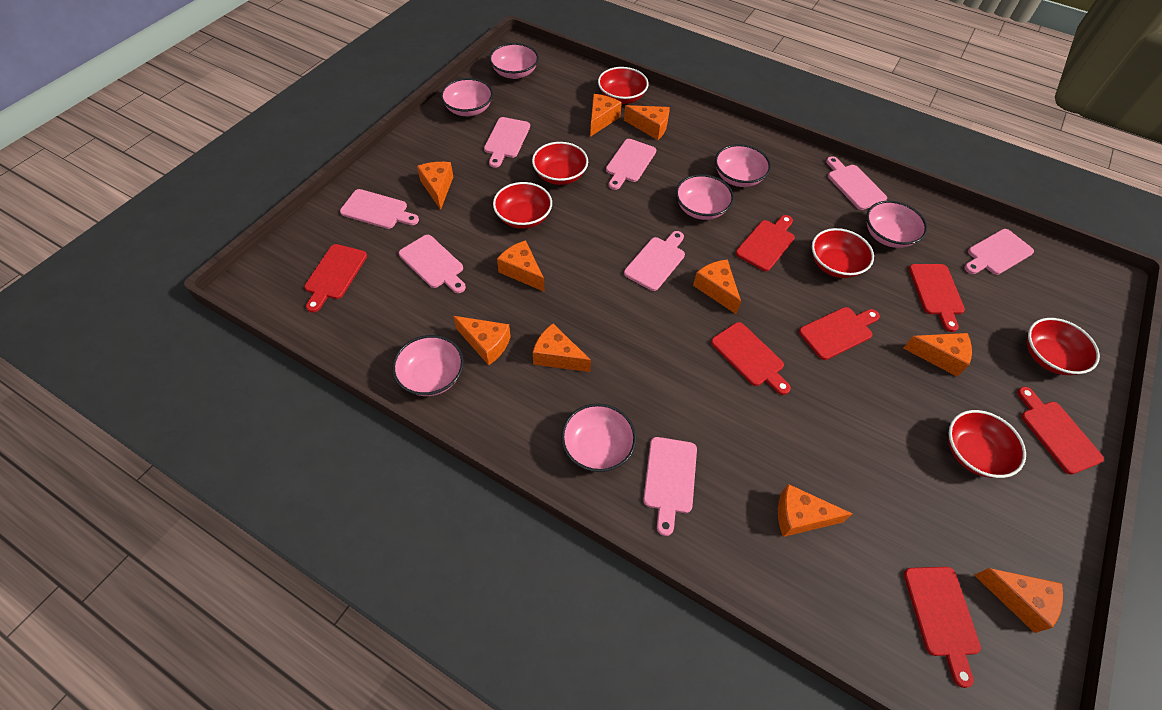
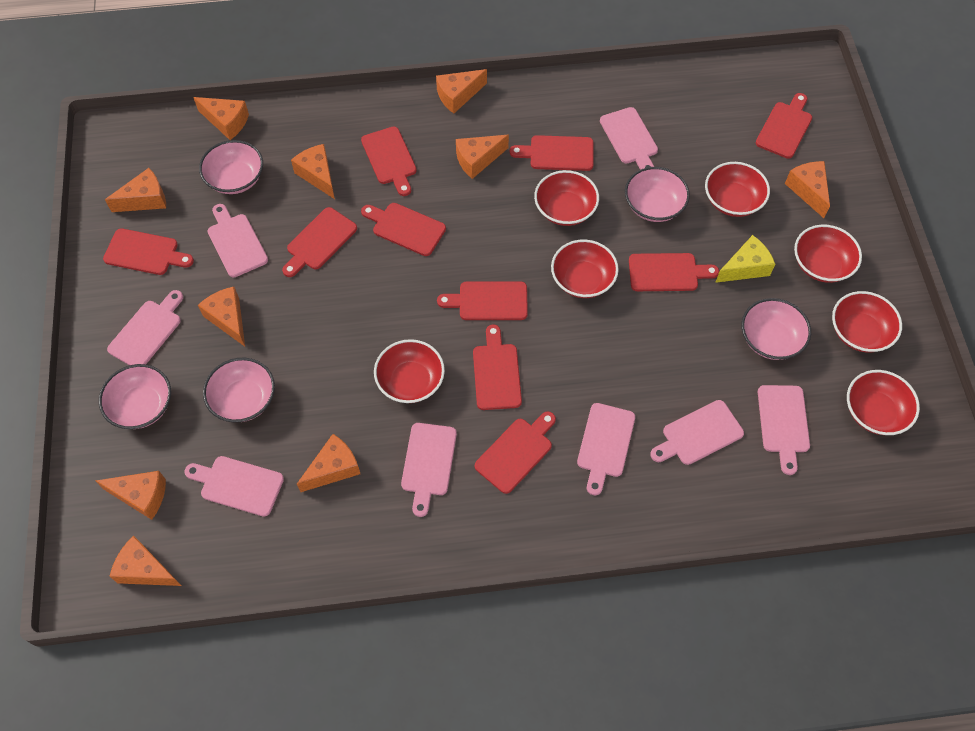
pink bowl: [392,335,464,396] [441,78,493,116] [489,43,539,79] [561,403,636,472] [676,174,734,220] [715,144,771,187] [866,201,927,248] = 7 -> [99,364,171,429] [199,140,263,194] [203,358,275,422] [625,167,690,222] [741,298,811,360] = 5
red bowl: [493,182,552,229] [532,142,588,185] [598,67,649,104] [812,228,874,278] [948,410,1026,478] [1027,318,1100,375] = 6 -> [374,339,445,403] [534,170,599,226] [551,239,619,298] [705,162,770,217] [794,225,862,283] [832,291,902,353] [847,370,920,435] = 7
red cutting board: [304,244,367,313] [711,322,791,395] [736,215,795,271] [799,307,880,360] [904,567,981,688] [909,264,965,332] [1017,387,1104,474] = 7 -> [103,228,194,275] [282,207,357,277] [361,126,417,196] [361,203,446,256] [437,281,528,320] [473,325,522,410] [475,411,556,494] [510,135,594,171] [629,253,719,291] [756,93,812,159] = 10
yellow cheese: none = 0 -> [715,235,775,283] = 1

